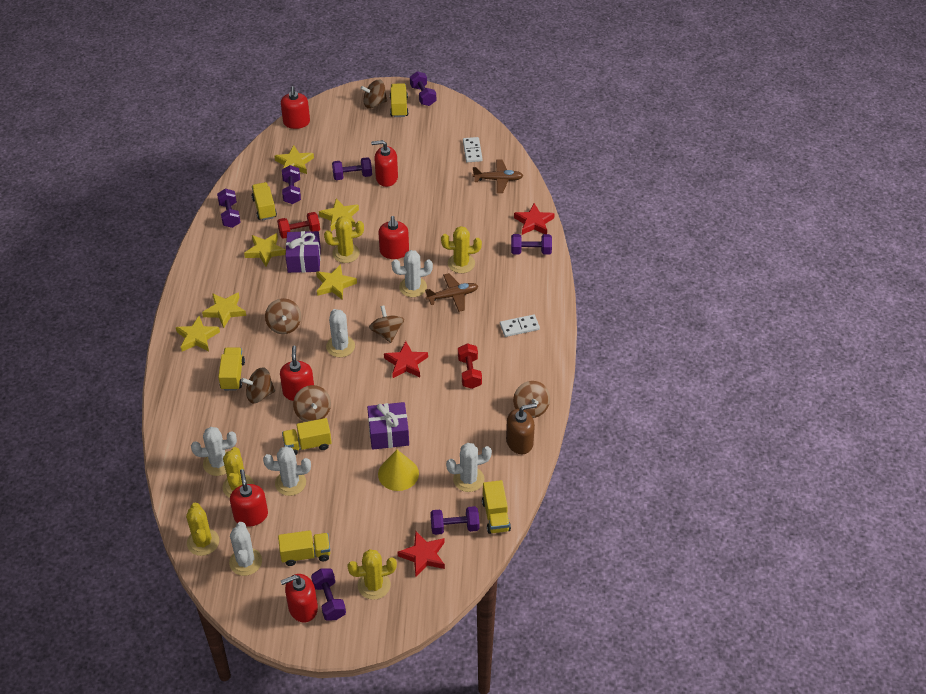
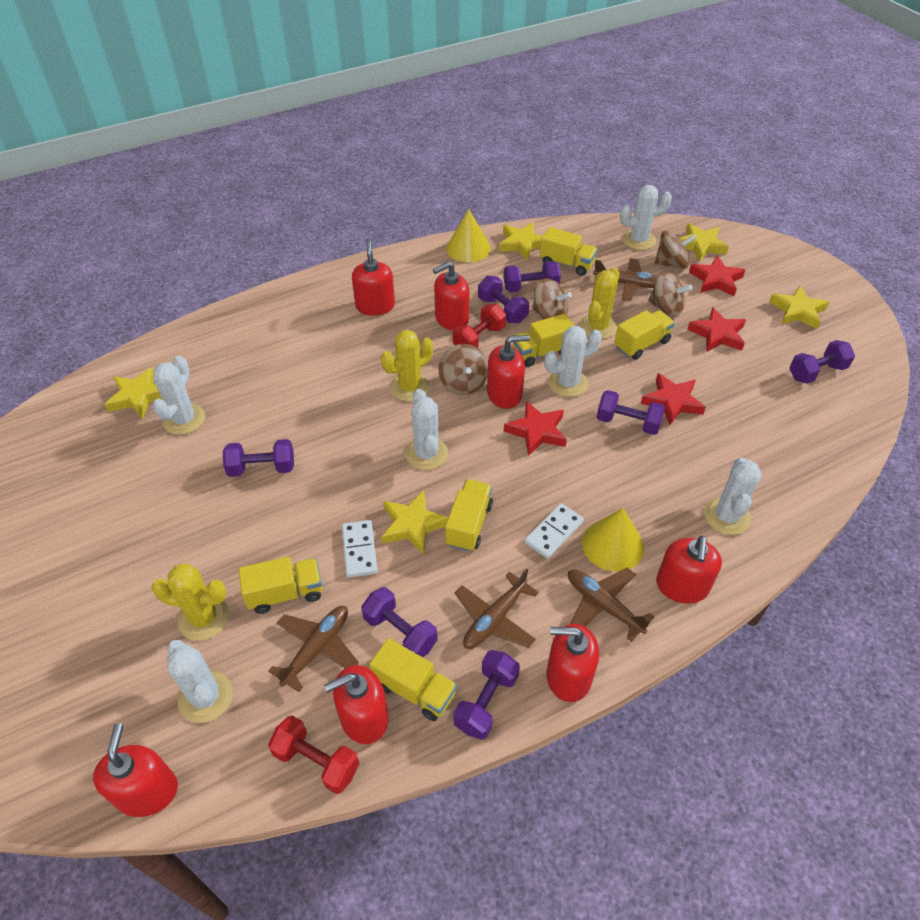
brown plane: [425,273,478,312] [473,160,523,193] = 2 -> [268,606,359,692] [455,568,539,649] [568,568,654,642] [593,258,657,301] = 4
brown soap dispenser: [506,403,537,454] = 1 -> none = 0
brown spinning top: [241,367,275,403] [265,298,301,334] [293,385,331,422] [361,80,387,108] [369,305,404,343] [513,381,550,418] = 6 -> [439,344,488,395] [532,278,572,319] [648,271,692,317] [654,231,696,269] = 4
purple gift: [285,231,321,273] [367,402,409,450] = 2 -> none = 0
red soap dispenser: [230,469,268,527] [280,346,314,401] [281,86,310,129] [281,574,318,622] [371,140,398,187] [378,216,409,259] = 6 -> [93,723,178,817] [324,665,389,744] [352,239,395,316] [433,262,469,330] [487,335,530,409] [547,624,599,702] [656,536,722,604] = 7
red star: [384,341,428,378] [397,531,445,577] [514,203,555,235] = 3 -> [504,401,567,456] [641,373,706,425] [687,307,746,352] [689,256,745,296] = 4
yellow cactus: [186,503,219,556] [223,447,254,498] [324,216,364,263] [347,549,397,600] [441,226,482,273] = 5 -> [151,563,229,641] [381,330,433,401] [579,267,620,339] = 3
yellow cone: [378,450,419,491] = 1 -> [446,209,491,262] [582,508,644,572] = 2
yellow star: [176,316,220,351] [202,292,246,328] [244,233,286,267] [275,145,314,174] [316,264,357,300] [319,198,359,231] = 6 -> [104,367,162,419] [381,490,448,554] [499,222,543,260] [679,223,729,262] [769,286,829,329] = 5

